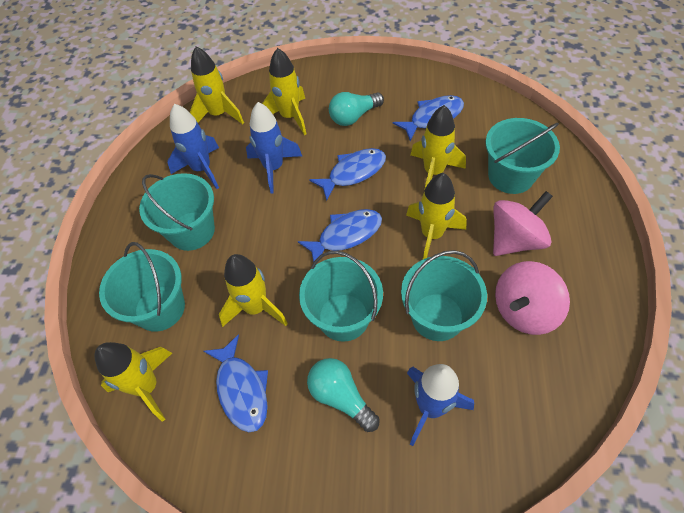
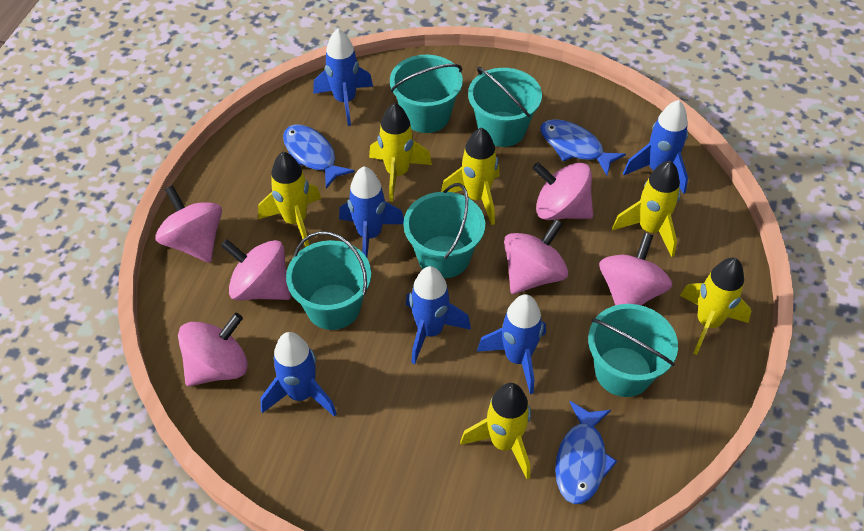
blue fish: [204,334,268,432] [298,209,382,263] [309,148,386,201] [393,95,464,141] = 4 -> [283,124,355,189] [540,119,626,175] [555,401,617,504] = 3
blue rocket: [168,104,219,189] [246,102,302,193] [407,364,474,446] = 3 -> [260,332,337,417] [313,29,373,126] [339,166,404,258] [406,266,471,364] [477,294,546,394] [623,100,688,194] = 6
pink spinning top: [493,191,553,256] [495,261,570,335] = 2 -> [155,185,222,263] [178,313,248,386] [221,239,291,300] [504,219,568,294] [532,162,593,220] [599,232,672,305] = 6
turquoise light bulb: [307,358,380,432] [329,92,384,126] = 2 -> none = 0

